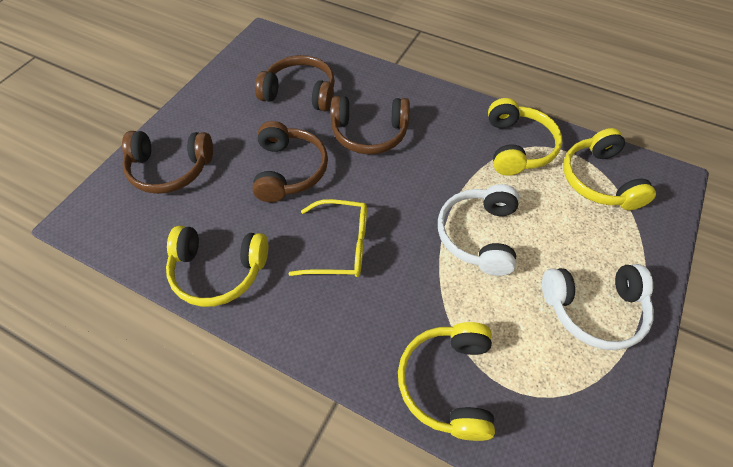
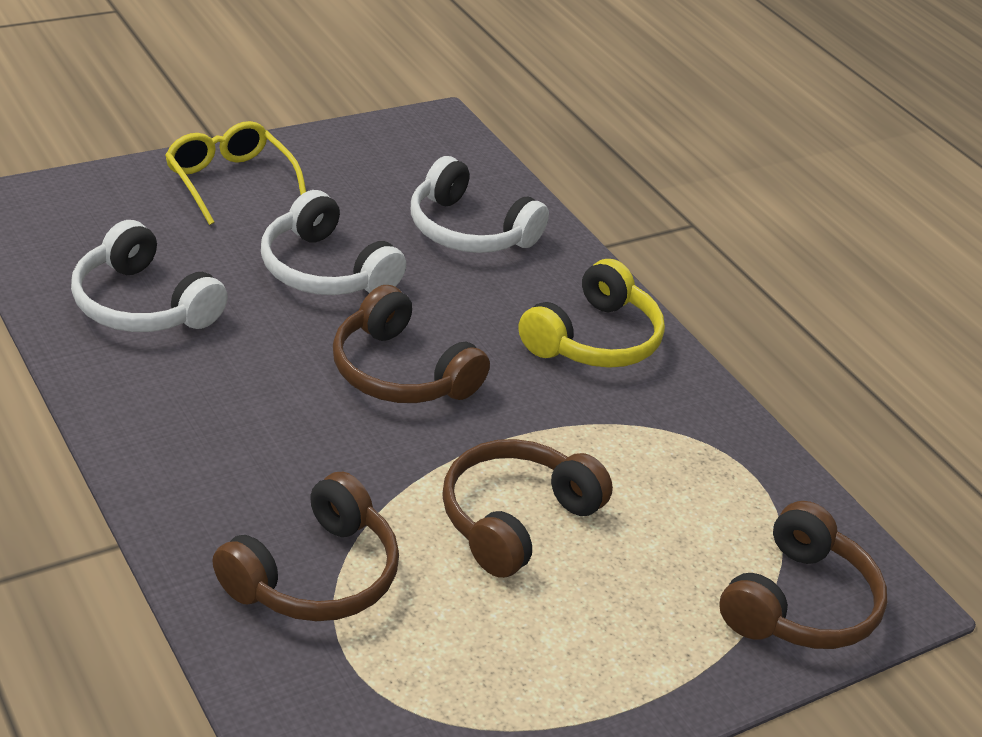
white headphones: [438,184,519,276] [542,264,654,350] = 2 -> [71,220,228,332] [261,190,406,295] [411,156,549,253] = 3
yellow headphones: [166,226,268,307] [398,322,495,441] [488,98,562,176] [563,128,656,210] = 4 -> [518,259,665,368] = 1

